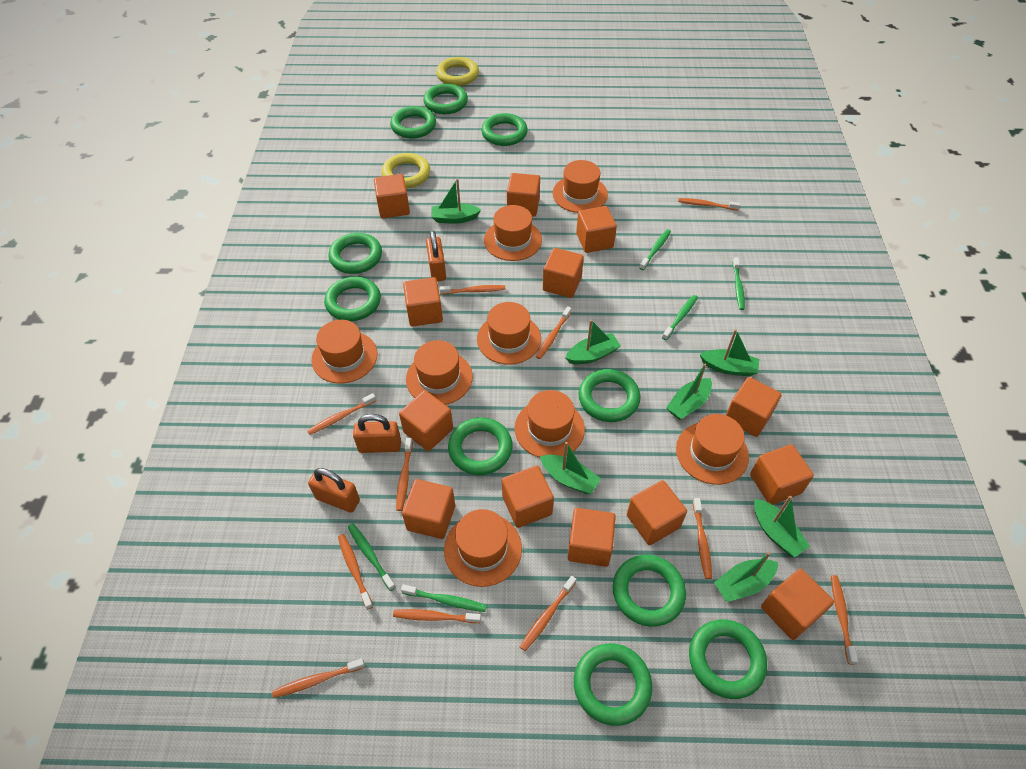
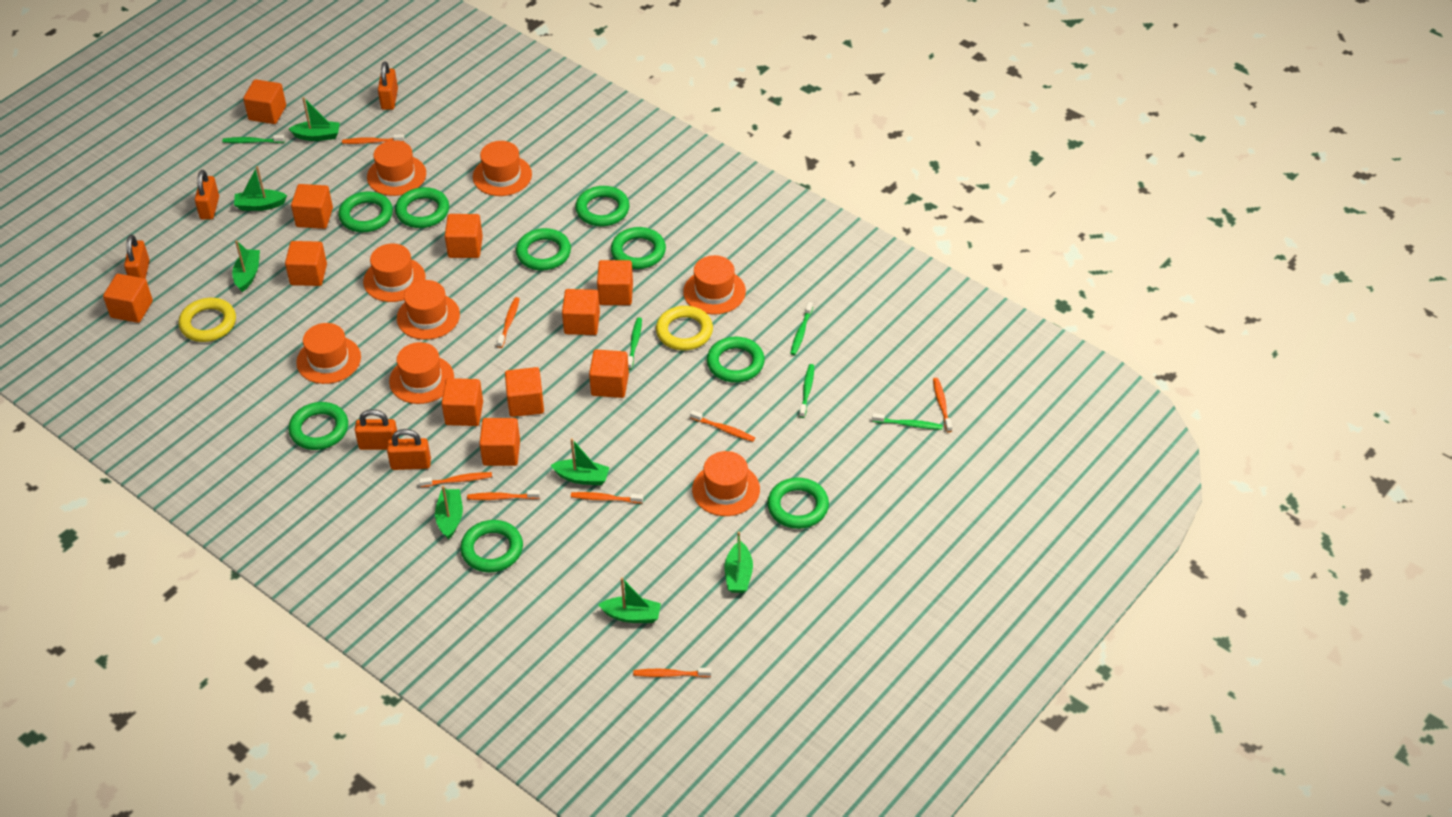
green ring: [324,277,381,321] [328,233,382,274] [390,106,436,139] [423,84,468,114] [448,417,513,475] [481,113,528,146] [574,643,652,726] [578,369,640,422] [613,555,686,627] [689,620,767,699] = 10 -> [289,402,348,450] [338,191,393,232] [395,187,449,228] [460,520,523,572] [516,228,571,270] [575,186,630,226] [611,227,666,269] [707,337,765,383] [767,477,829,529] = 9
orange cube: [374,174,410,218] [399,390,453,451] [402,479,455,539] [403,277,443,327] [502,466,554,528] [507,173,540,217] [543,248,584,298] [567,508,616,567] [576,206,617,253] [627,480,687,545] [726,377,782,437] [750,444,814,505] [761,569,834,640] = 13 -> [103,274,153,323] [243,79,286,124] [285,241,327,286] [291,184,333,229] [441,378,483,426] [445,214,483,258] [479,418,520,466] [505,367,544,417] [562,289,600,335] [589,350,629,398] [597,260,633,305] = 11
orange padlock: [308,468,360,513] [353,414,401,453] [426,231,446,282] = 3 -> [124,235,150,279] [195,170,219,220] [355,409,399,450] [378,62,398,110] [387,429,431,470] = 5
orange toothbrush: [272,658,365,698] [307,393,376,435] [338,534,373,610] [393,609,481,623] [396,438,413,511] [439,285,505,295] [520,576,576,651] [536,306,571,359] [678,198,740,210] [693,498,712,579] [831,575,858,664] = 11 -> [342,134,405,144] [419,472,492,487] [467,490,540,500] [497,297,520,348] [571,492,643,503] [633,668,711,677] [690,410,755,442] [933,378,952,432] = 8

